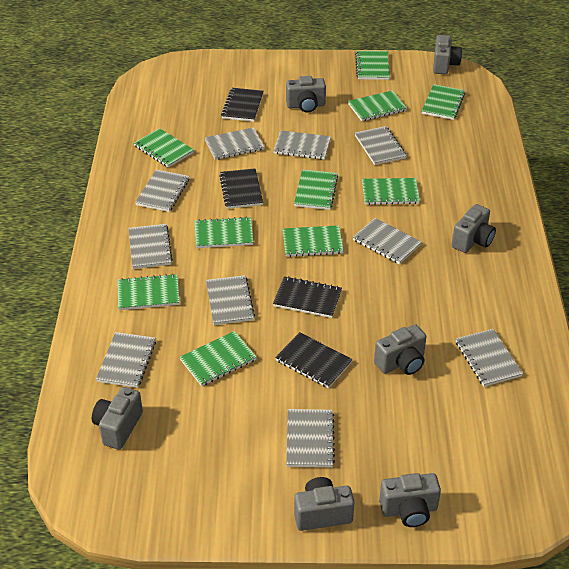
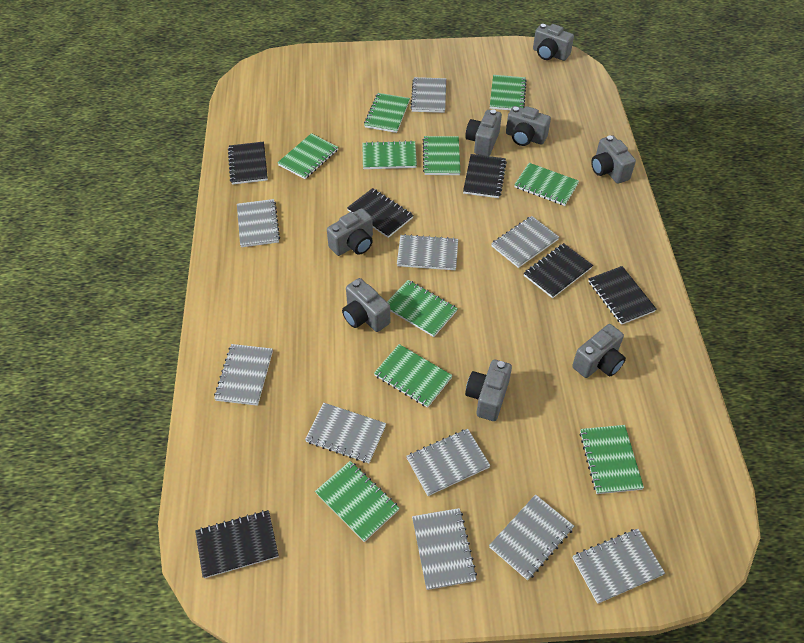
black notebook: [219,168,263,209] [221,88,264,122] [273,276,342,318] [275,332,353,388] = 4 -> [195,510,279,578] [228,142,268,185] [347,188,414,238] [463,154,507,198] [524,243,593,298] [588,266,657,325] = 6
grey camera: [92,387,143,450] [286,76,326,113] [294,477,355,531] [374,324,426,375] [379,473,441,527] [433,35,462,74] [452,204,496,253] = 7 -> [327,208,373,256] [342,278,390,332] [465,109,502,156] [465,359,512,421] [506,106,551,146] [533,24,574,61] [572,324,626,378] [591,135,636,184] = 8

